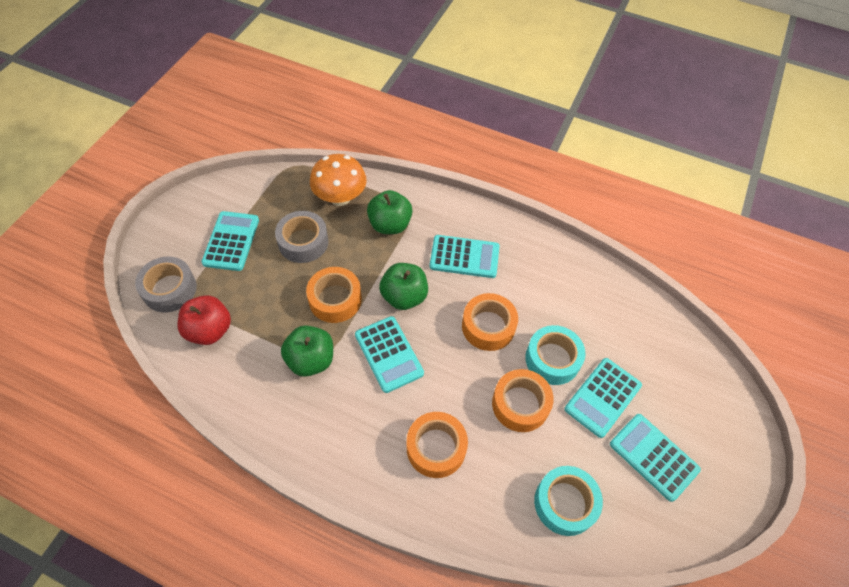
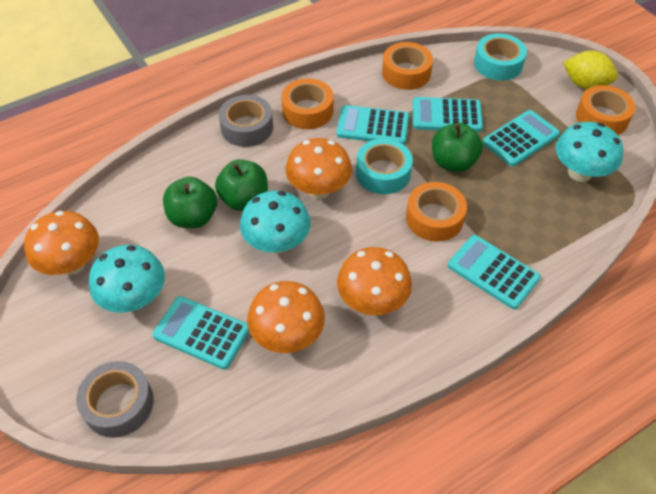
orange mushroom: [310,154,367,206] = 1 -> [24,211,99,275] [247,281,325,353] [286,138,352,199] [337,247,412,315] = 4
red apple: [177,295,231,345] = 1 -> none = 0
turquoise mushroom: none = 0 -> [89,245,165,313] [240,191,310,254] [556,122,623,182] = 3
yellow lemon: none = 0 -> [563,51,618,89] = 1

